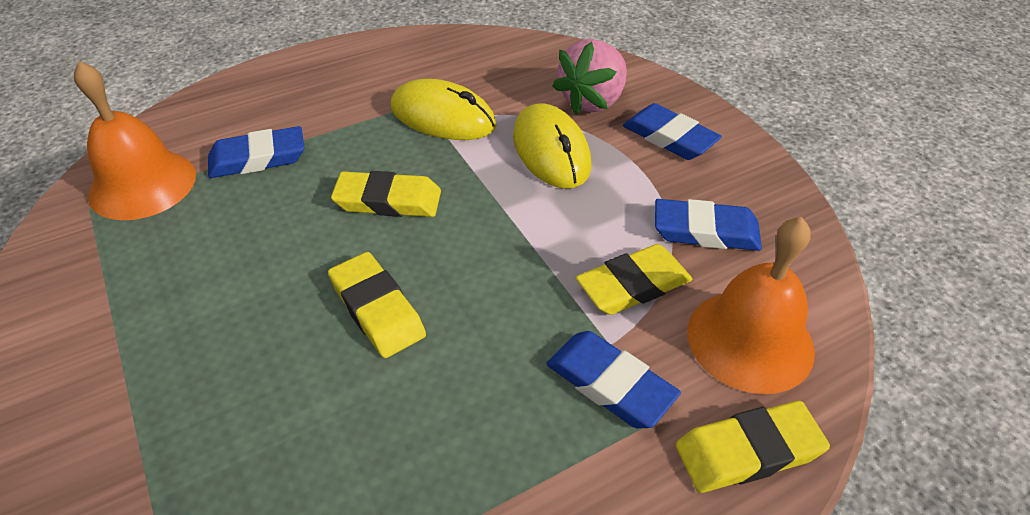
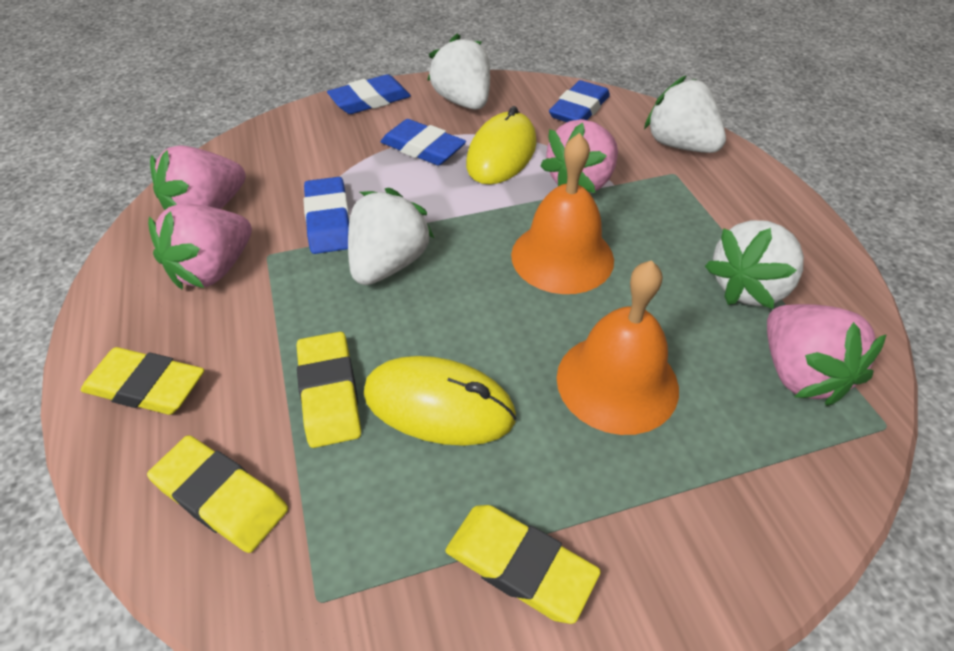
pink strawberry: [552,39,627,115] = 1 -> [148,204,252,289] [150,145,246,210] [540,119,618,193] [767,304,887,406] = 4
white strawberry: none = 0 -> [348,188,434,285] [427,33,490,110] [644,75,726,153] [705,220,804,309] = 4

